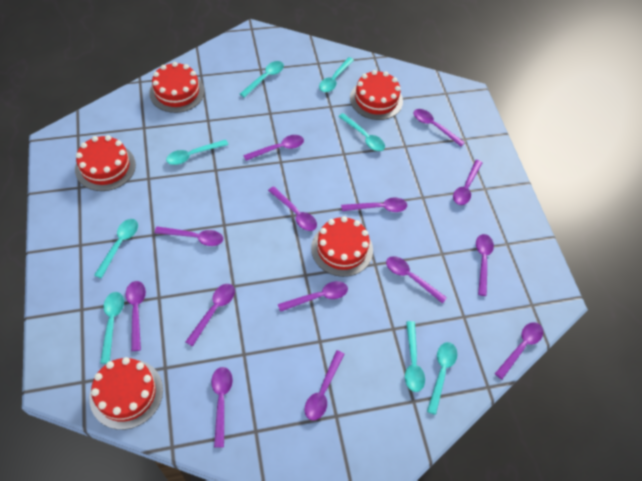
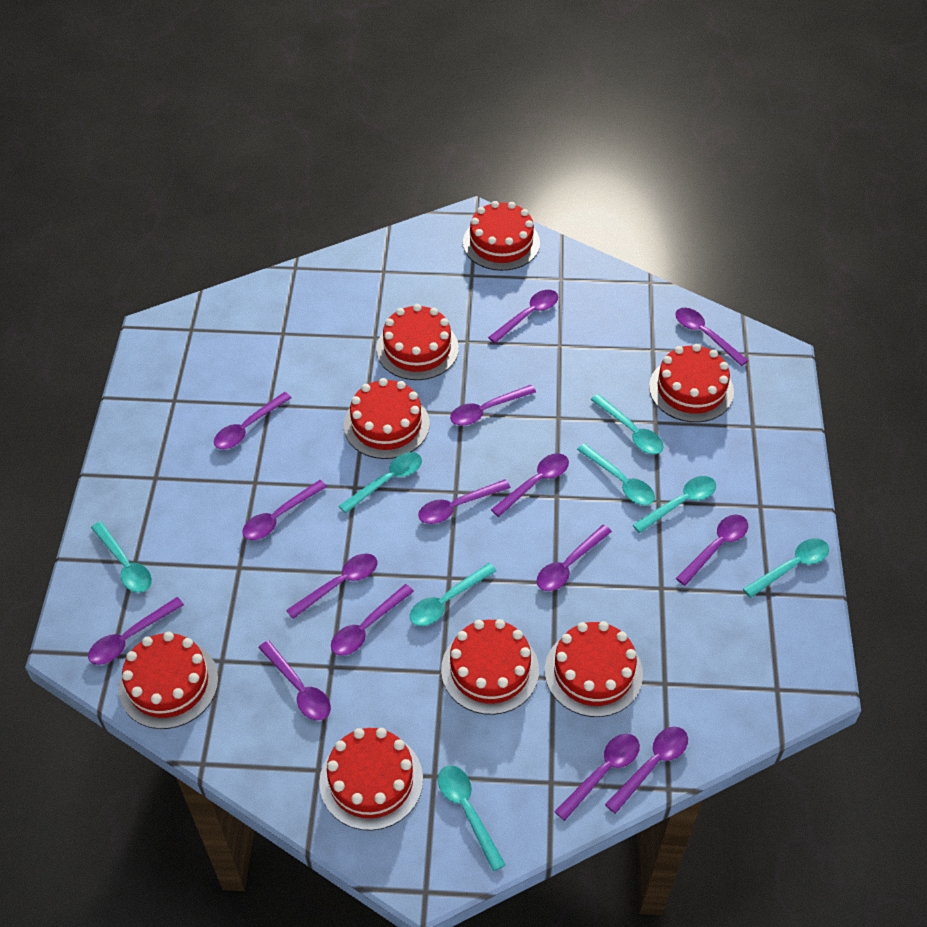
purple spoon: [126,281,146,351] [154,226,223,246] [185,284,235,346] [211,367,233,448] [243,135,304,161] [268,186,317,231] [278,281,348,312] [304,350,344,421] [341,198,407,212] [386,256,447,304] [414,109,465,146] [453,160,482,205] [476,234,494,296] [495,322,543,379] = 14 -> [88,597,184,665] [214,392,292,449] [242,480,327,540] [258,640,331,720] [286,554,377,619] [331,584,414,656] [418,479,511,524] [450,385,536,426] [488,290,558,343] [491,453,569,517] [537,525,612,591] [554,734,640,821] [605,727,688,814] [675,308,748,366] [676,515,748,586] = 15
red cake: [75,135,136,191] [89,357,163,430] [149,62,204,113] [311,216,373,277] [350,70,403,120] = 5 -> [118,632,218,729] [319,728,423,831] [344,378,430,459] [376,304,459,380] [441,619,539,715] [463,201,540,271] [545,621,643,717] [649,344,734,422] = 8

